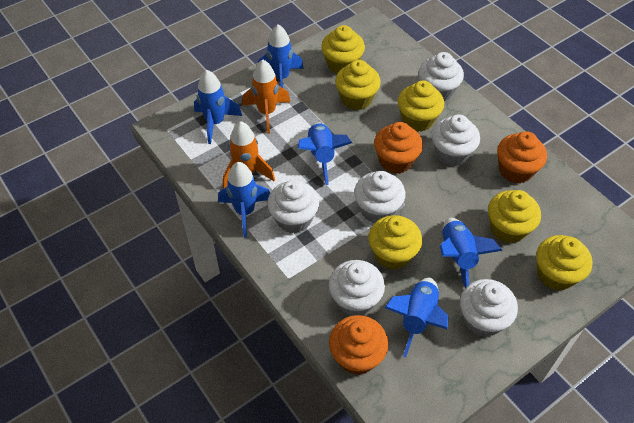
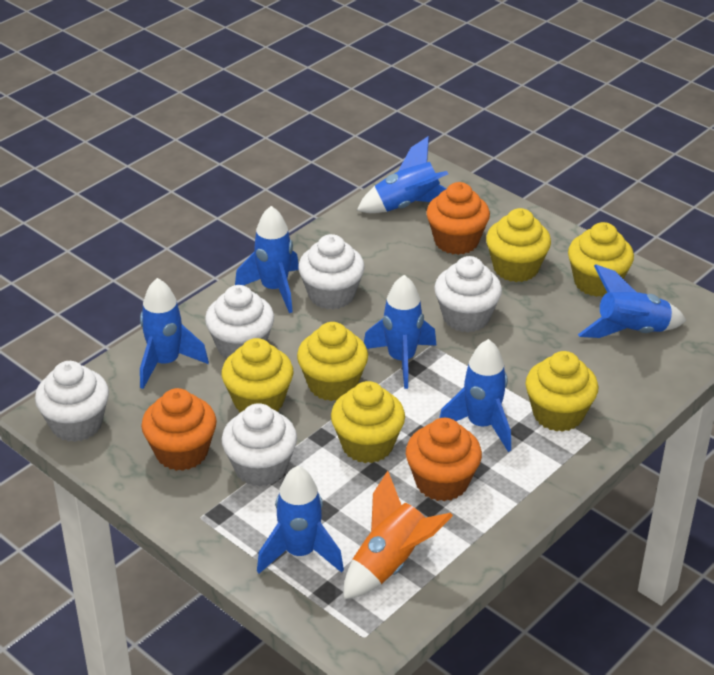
blue rocket: [194,70,242,144] [218,162,270,238] [258,24,304,88] [298,123,352,185] [385,278,449,357] [439,218,502,288] = 6 -> [140,278,209,389] [235,206,299,313] [257,466,344,574] [357,136,448,213] [364,275,436,389] [439,339,511,452] [578,264,686,338] = 7
orange rocket: [223,121,275,189] [242,59,291,134] = 2 -> [344,471,453,599] = 1
white cupcake: [267,180,319,233] [329,260,385,316] [354,171,405,223] [419,52,464,101] [432,115,480,166] [460,279,518,337] = 6 -> [35,361,109,442] [205,285,274,358] [222,403,297,487] [298,234,365,310] [434,256,502,332] = 5

